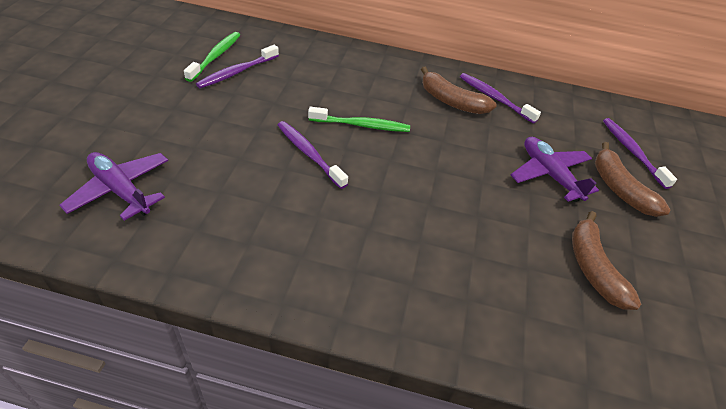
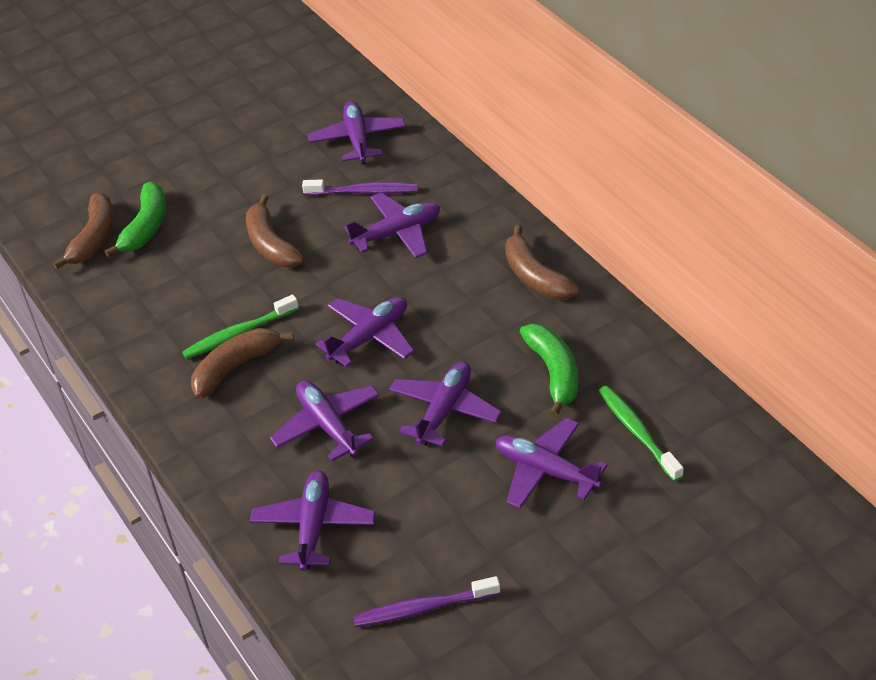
brown banana: [421,67,497,114] [572,211,641,310] [595,142,670,217] = 3 -> [53,193,114,269] [191,328,294,399] [246,195,304,267] [505,225,580,300] = 4
green banana: none = 0 -> [105,182,166,258] [520,324,578,417] = 2
purple plane: [59,152,168,221] [511,137,599,202] = 2 -> [250,470,376,571] [270,380,380,461] [307,101,406,164] [316,297,415,367] [344,192,440,258] [389,361,502,446] [496,418,608,509] = 7
purple toothbrush: [196,45,279,89] [278,121,348,189] [460,73,541,123] [603,118,677,189] = 4 -> [302,179,418,196] [353,576,500,627] = 2

